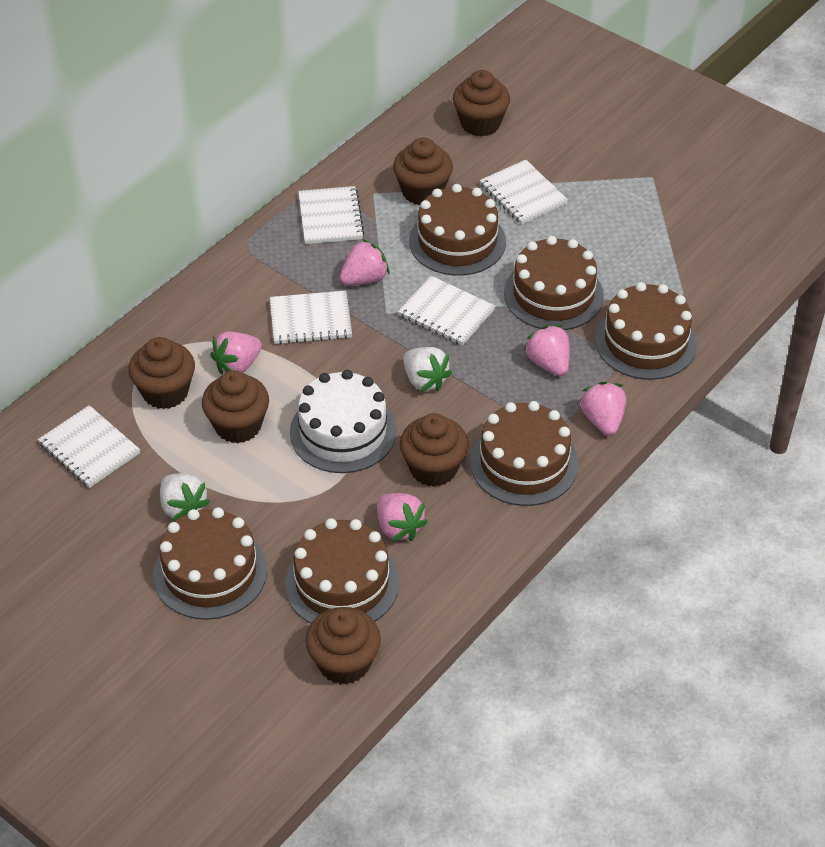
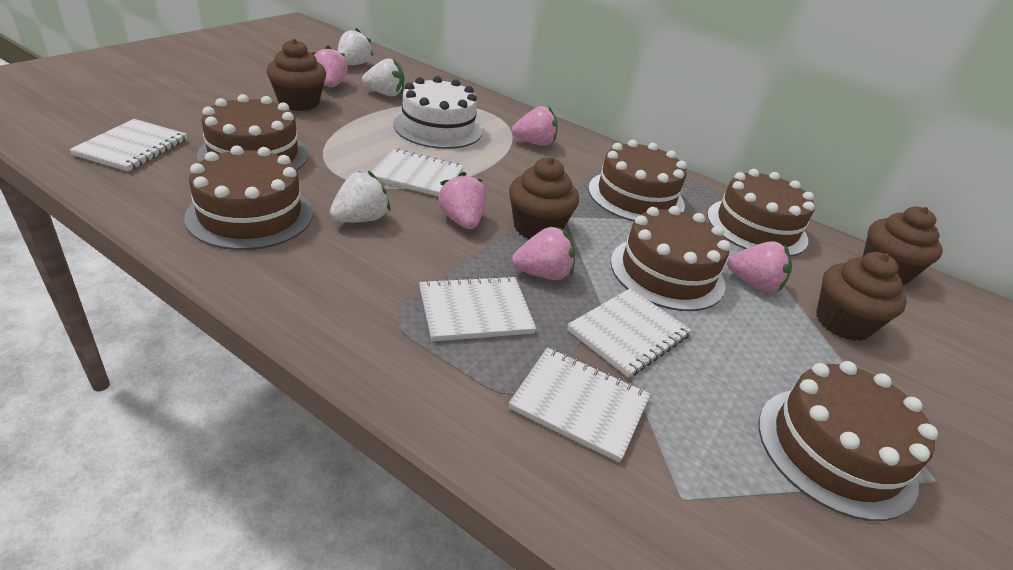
brown cupcake: [129,337,195,409] [202,371,269,443] [306,607,381,685] [393,137,453,205] [400,413,469,487] [453,70,510,137] = 6 -> [267,39,326,111] [509,157,579,239] [816,252,907,341] [863,206,943,285] = 4
white strawberry: [160,473,210,522] [404,347,452,392] = 2 -> [330,171,391,222] [338,28,373,65] [362,58,404,96] = 3

